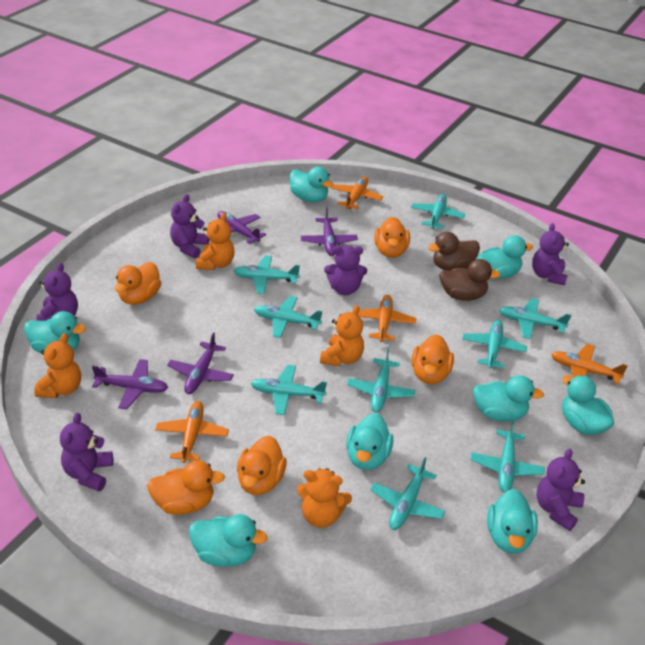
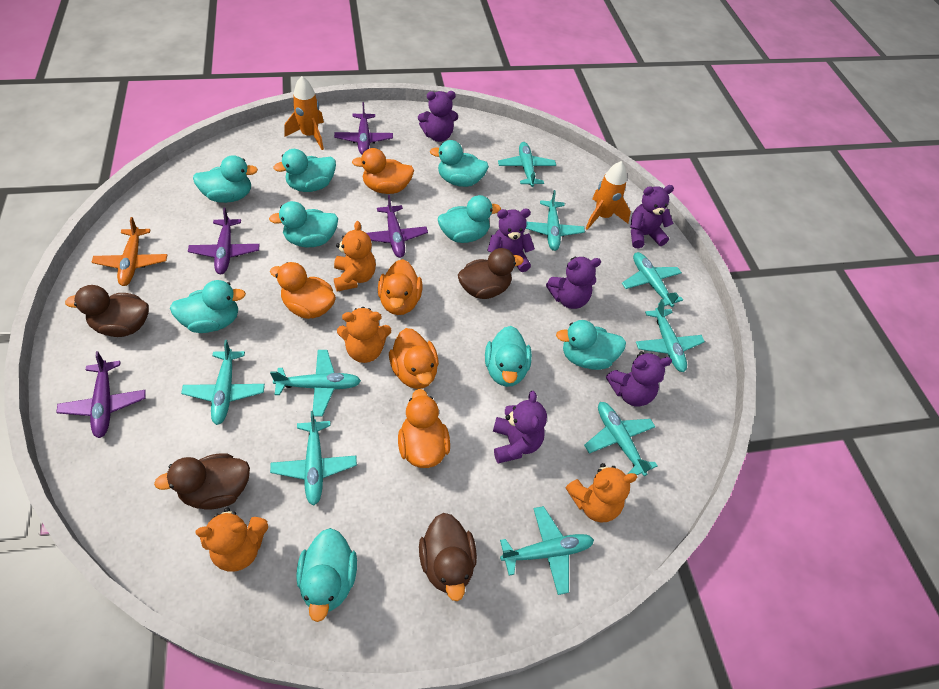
brown duck: [428,232,480,271] [439,259,501,301] = 2 -> [65,285,149,337] [154,453,250,510] [419,513,477,601] [458,248,524,299] = 4
orange plane: [155,401,229,463] [331,176,383,209] [357,295,416,342] [551,344,628,384] = 4 -> [91,217,167,286] = 1
orange rocket: none = 0 -> [284,76,324,150] [585,161,631,230] = 2
turquoise duck: [24,311,86,353] [189,514,267,567] [290,167,334,203] [346,413,393,470] [473,375,544,422] [477,235,533,279] [487,489,538,554] [562,375,614,435] = 8 -> [170,280,246,333] [193,155,258,203] [269,201,338,247] [273,149,336,192] [296,528,357,622] [430,140,489,187] [438,195,501,243] [485,326,532,387] [556,320,626,370] = 9

